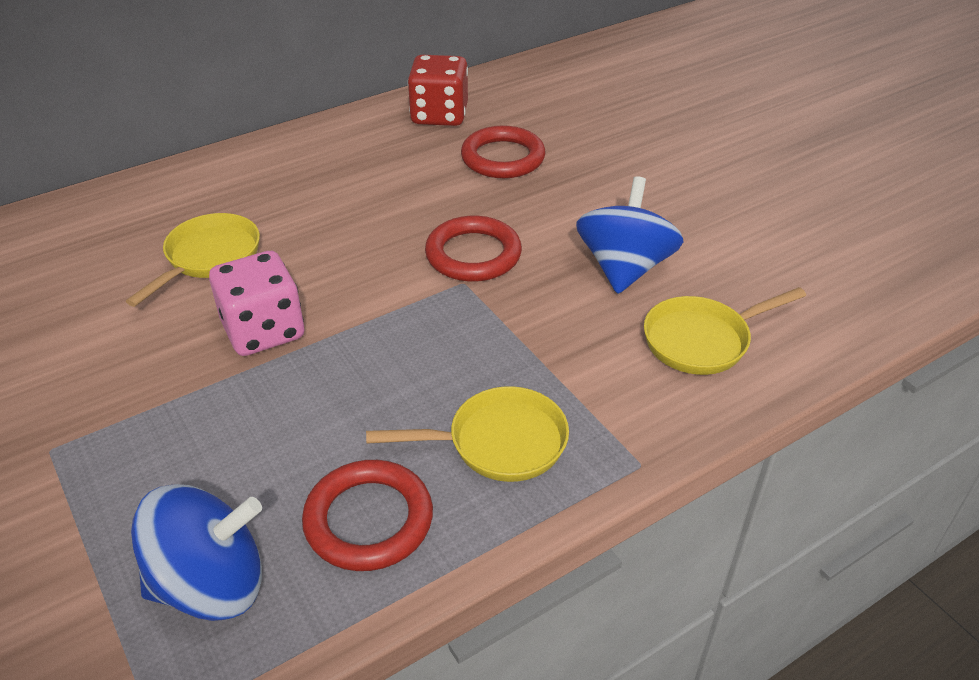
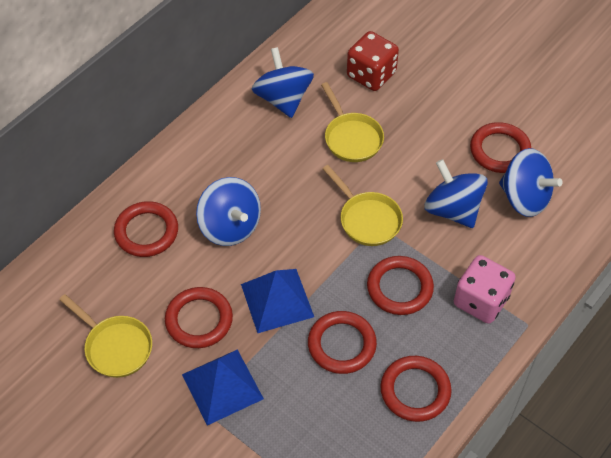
blue pyramid: none = 0 -> [182,349,264,425] [241,269,314,333] = 2
blue spinning top: [131,484,262,621] [576,176,684,294] = 2 -> [196,177,261,246] [252,47,314,118] [424,159,488,228] [499,148,563,217] = 4
red ring: [302,460,433,571] [425,216,522,282] [461,125,545,178] = 3 -> [114,201,178,257] [165,287,233,348] [308,311,377,374] [367,256,434,315] [380,356,452,422] [470,122,531,173] = 6

